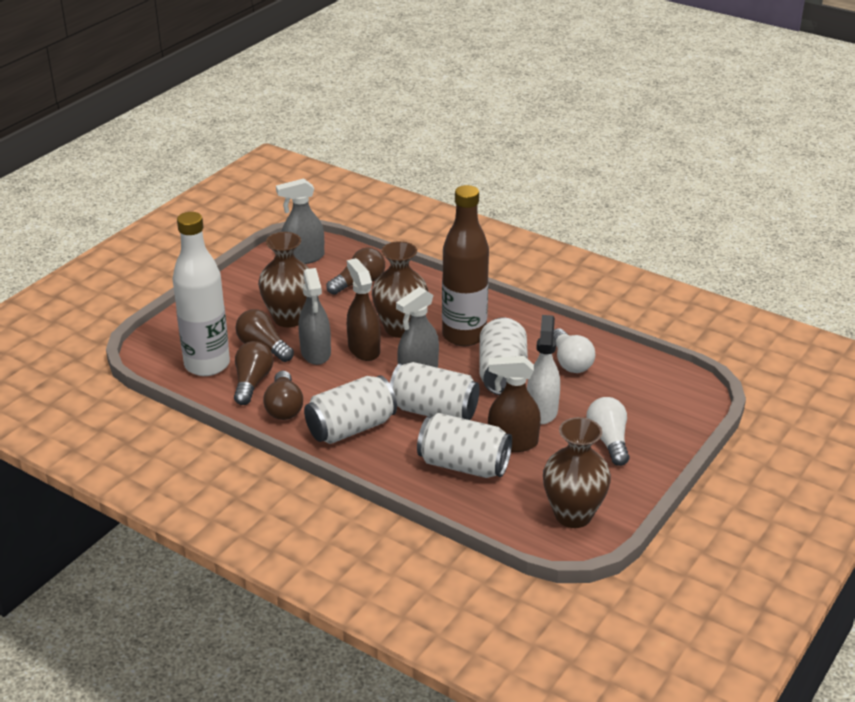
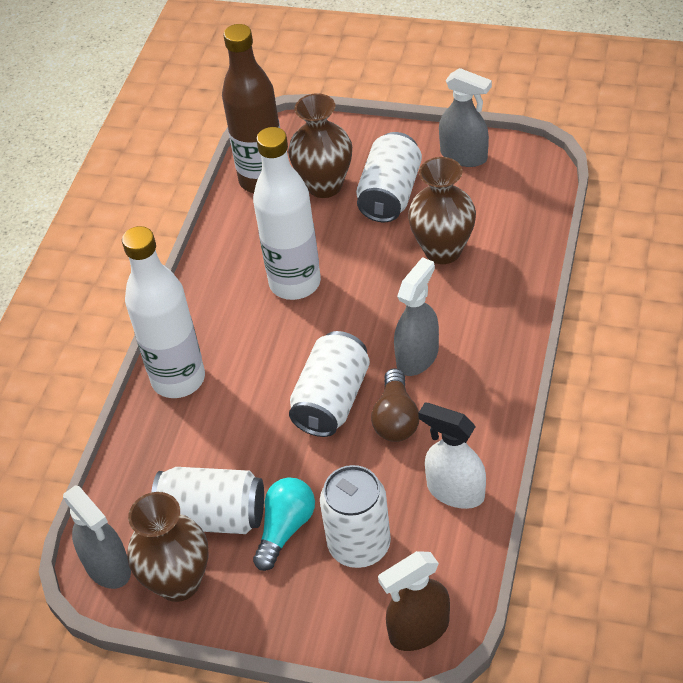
brown light bulb: [234,341,273,405] [236,309,294,362] [263,371,303,420] [326,247,385,295] = 4 -> [371,368,419,442] = 1
brown spray bottle: [347,258,380,361] [488,356,541,452] = 2 -> [378,551,450,651] = 1
turquoise light bulb: none = 0 -> [253,477,315,571] = 1
white bottle: [173,212,230,376] = 1 -> [122,226,205,398] [253,127,321,300] = 2
white light bulb: [553,328,595,373] [586,397,629,466] = 2 -> none = 0

